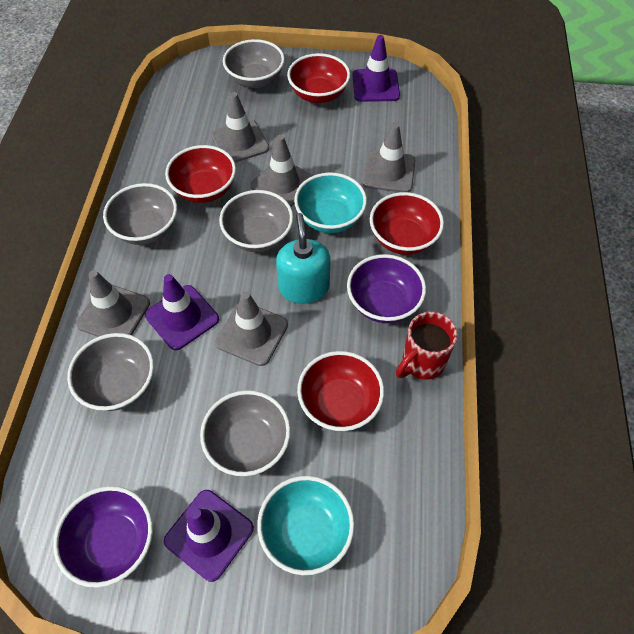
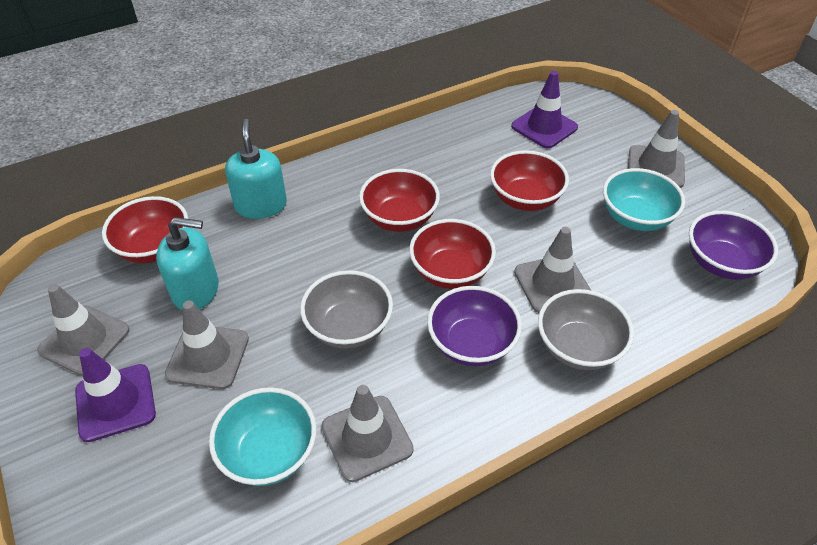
grey bowl: [67,333,154,411] [103,183,177,245] [200,390,291,476] [219,190,294,252] [223,39,285,88] = 5 -> [300,270,393,349] [538,289,634,370] = 2
purple traffic cone: [145,274,219,350] [164,490,254,582] [352,35,400,102] = 3 -> [75,348,156,442] [511,71,578,149] = 2
red mug: [396,312,457,380] = 1 -> none = 0
turquoise soap dispenser: [276,213,330,304] = 1 -> [156,217,219,310] [225,119,287,219] = 2

